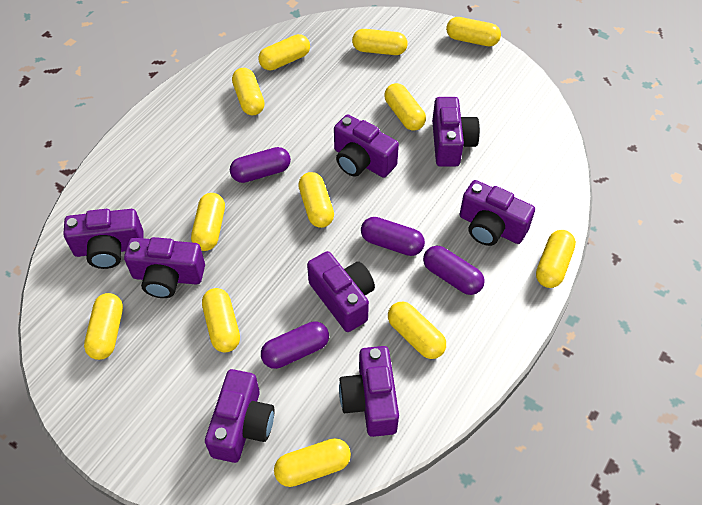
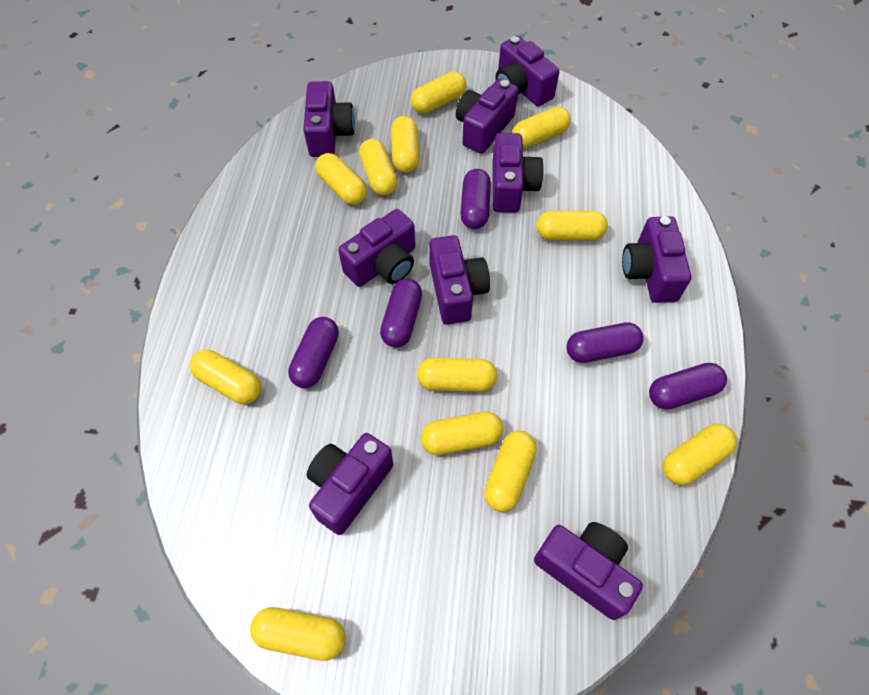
purple camera: [63,209,143,269] [124,237,205,298] [205,369,275,463] [307,251,375,332] [334,114,399,178] [339,346,399,437] [432,97,480,167] [460,180,535,246] = 8 -> [303,81,355,157] [307,433,393,535] [338,209,415,287] [429,235,490,325] [456,79,518,154] [492,133,543,213] [495,36,559,106] [534,522,643,620] [622,216,691,303] = 9
purple capsule: [230,147,291,183] [261,321,329,369] [361,217,425,256] [423,246,485,295] = 4 -> [288,317,339,388] [380,279,422,347] [460,169,491,229] [566,322,643,363] [649,363,727,410] = 5

